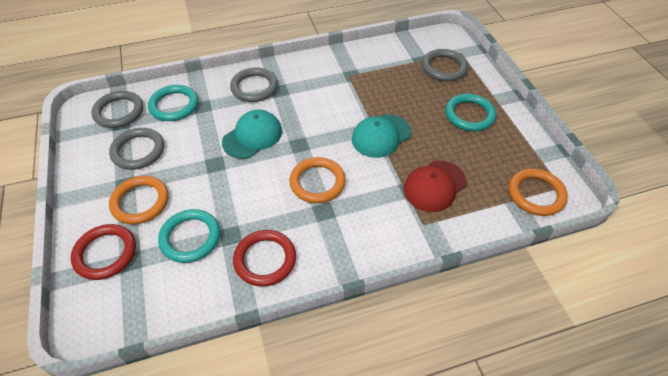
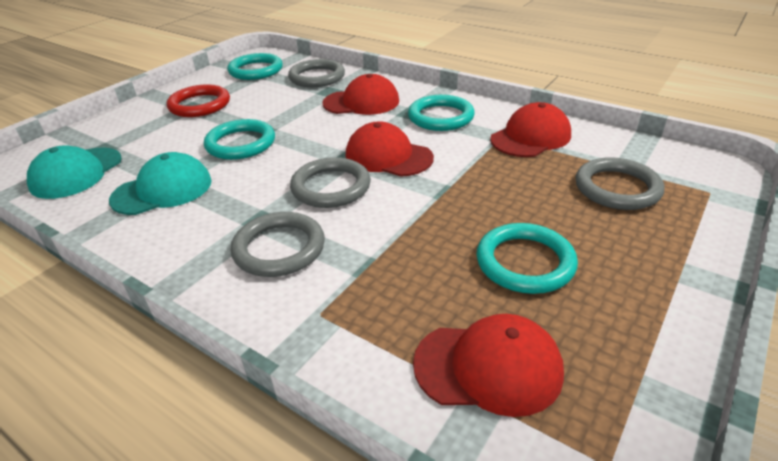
orange ring: [109,176,169,224] [289,157,346,203] [509,168,568,216] = 3 -> none = 0
red cap: [404,160,467,212] = 1 -> [322,74,399,115] [346,121,434,177] [413,314,564,417] [490,102,571,157] = 4
red ring: [71,224,136,280] [233,230,296,287] = 2 -> [167,84,230,117] = 1
turquoise ring: [148,85,198,121] [158,209,220,263] [445,94,496,131] = 3 -> [204,119,275,160] [227,53,283,80] [408,95,475,131] [476,223,578,294] = 4

